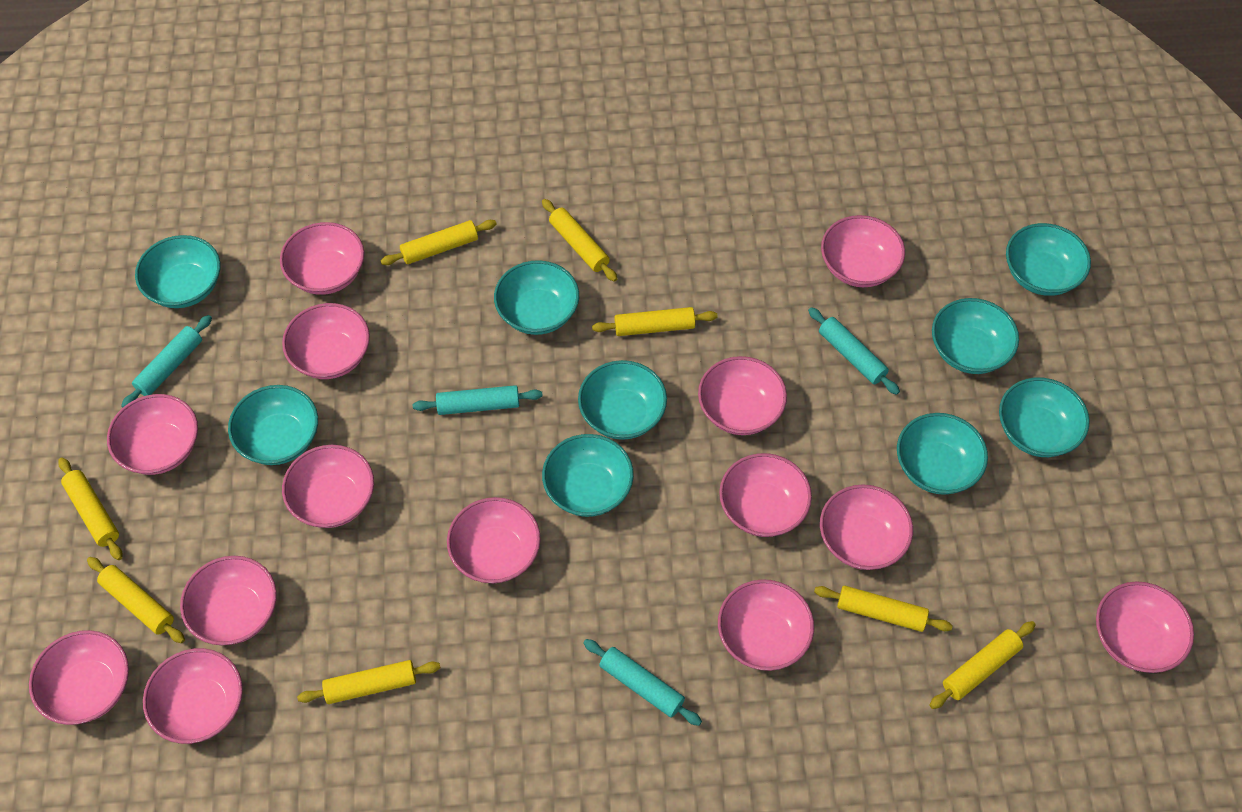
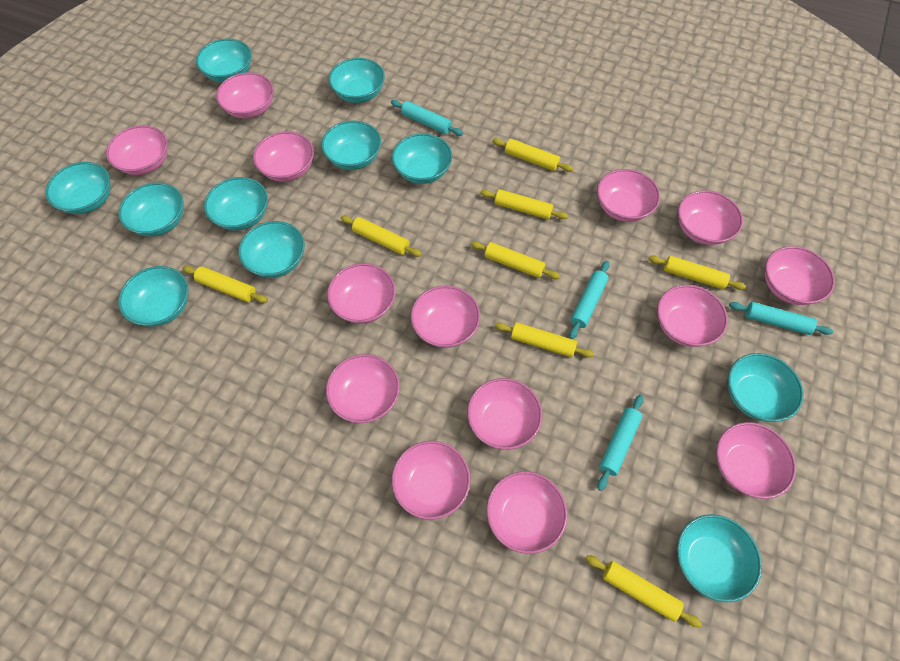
turquoise bowl: [135,235,221,308] [228,385,318,465] [494,260,579,335] [542,434,634,517] [578,360,667,440] [897,413,988,495] [932,298,1019,374] [999,378,1090,457] [1006,223,1091,296] = 9 -> [45,162,111,214] [118,183,184,236] [118,266,189,327] [196,39,252,82] [204,177,268,231] [238,221,305,278] [321,121,381,170] [329,58,385,103] [392,133,452,184] [677,514,762,603] [728,353,804,422] = 11

